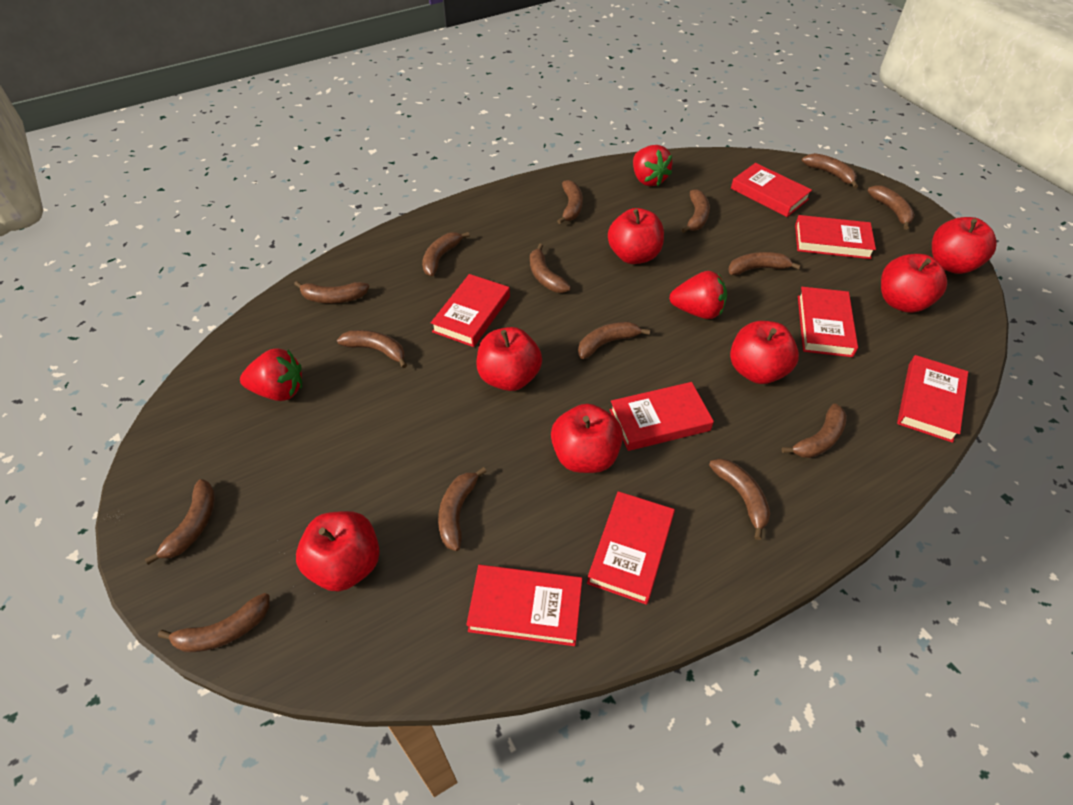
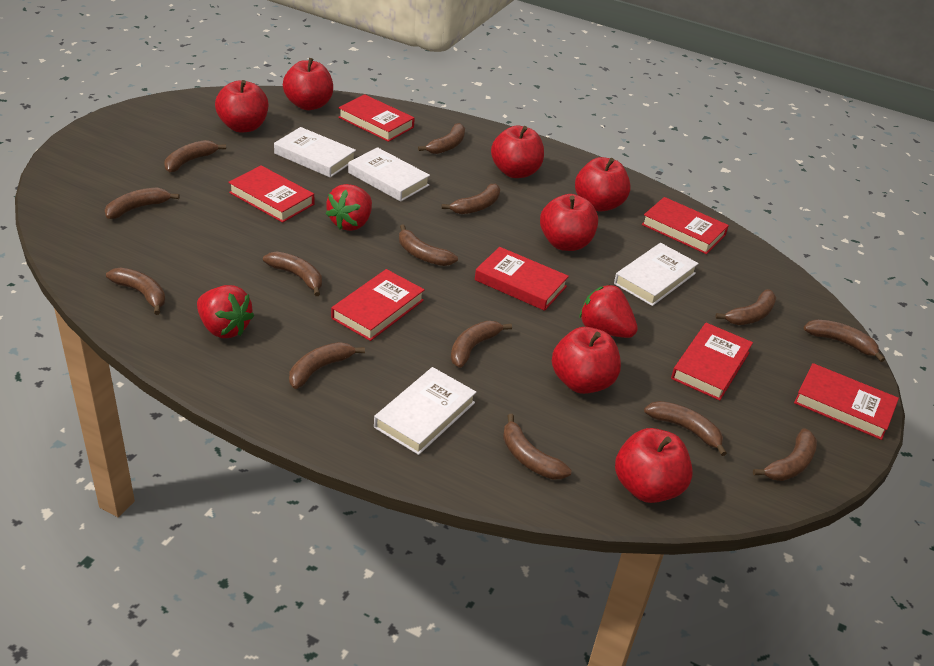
brown banana: [145,479,215,565] [158,593,269,652] [294,281,369,303] [337,330,407,368] [422,232,470,276] [438,467,487,551] [530,244,571,293] [557,180,583,224] [578,322,650,359] [682,189,710,233] [709,458,770,540] [728,252,801,275] [782,404,847,458] [802,153,858,188] [867,185,915,230] = 15 -> [105,188,180,219] [106,268,165,315] [165,140,226,172] [263,251,322,296] [289,342,365,389] [399,224,458,266] [418,123,465,154] [442,184,500,214] [451,321,512,368] [503,414,571,479] [644,401,727,456] [715,289,776,325] [753,428,817,481] [804,319,885,362] = 14
red book: [431,274,510,347] [466,565,582,646] [587,491,675,605] [610,382,714,451] [731,163,812,217] [795,215,876,259] [798,287,858,357] [897,355,968,443] = 8 -> [228,165,314,223] [331,269,425,341] [338,94,415,142] [475,247,569,311] [641,197,729,254] [671,323,753,401] [794,363,899,440] = 7
white book: none = 0 -> [274,127,356,178] [348,147,430,202] [374,367,476,455] [614,243,699,306] = 4

